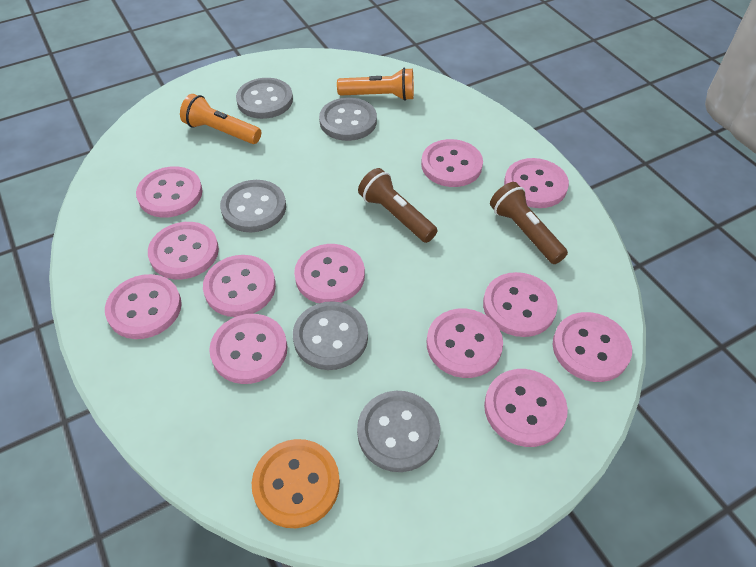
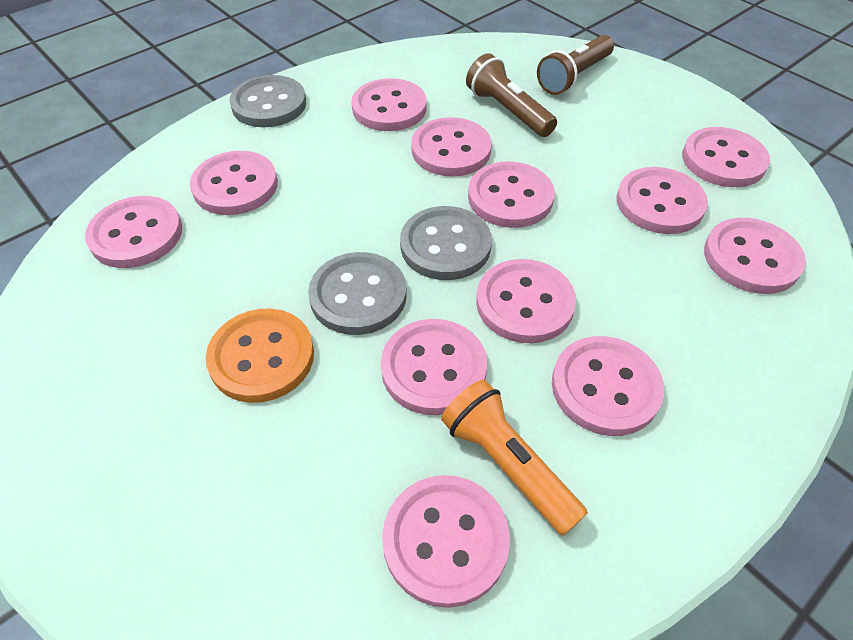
grey button: [220,180,286,232] [236,78,293,119] [293,301,368,370] [319,98,377,141] [357,391,440,472] = 5 -> [229,75,306,127] [308,252,407,335] [400,206,492,280] = 3
orange flashlight: [180,94,261,144] [337,68,414,101] = 2 -> [441,380,588,536] = 1

